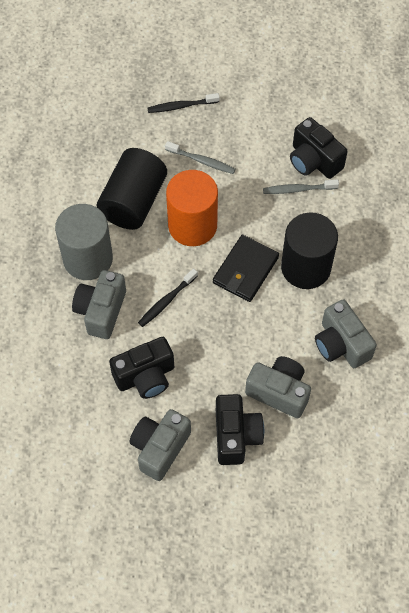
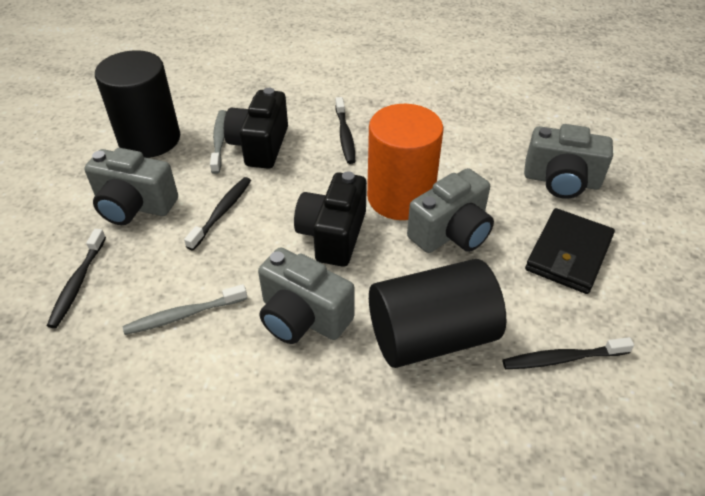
black camera: [109,337,174,399] [216,394,264,465] [290,117,348,179] = 3 -> [224,88,288,169] [294,171,367,267] = 2
black toothbrush: [138,269,198,327] [148,93,220,113] = 2 -> [47,229,106,328] [184,177,251,250] [335,97,355,164] [502,337,634,369] = 4
grey cylinder: [55,204,113,280] = 1 -> none = 0

